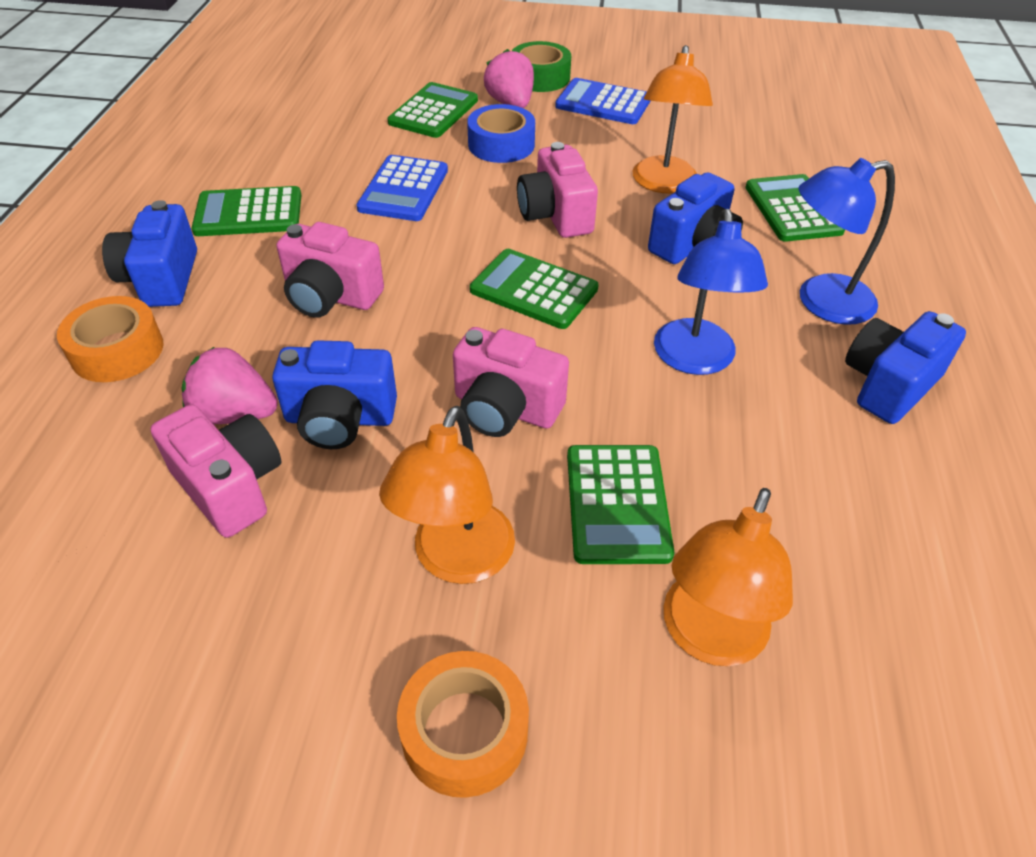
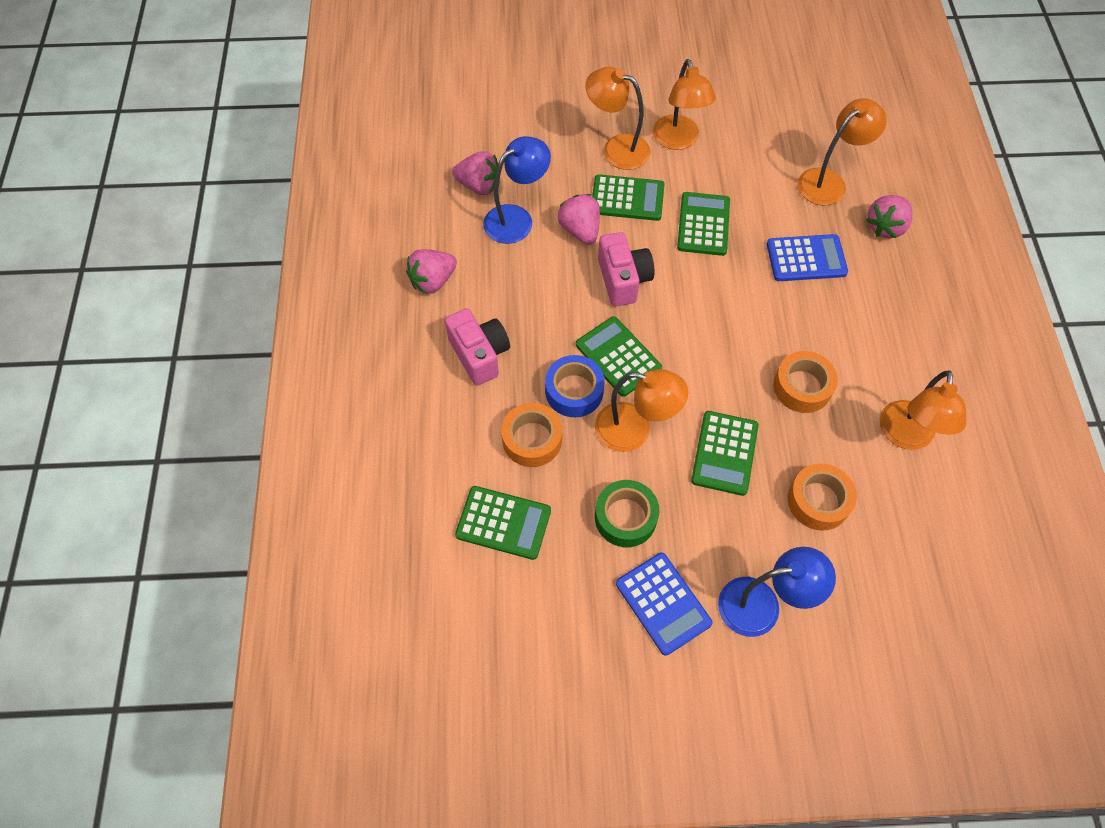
blue camera: [102,200,197,307] [272,340,397,449] [648,172,743,264] [845,311,966,424] = 4 -> none = 0
orange lamp: [379,406,515,584] [633,45,713,194] [663,488,793,666] = 3 -> [585,67,650,170] [595,369,688,452] [653,59,716,150] [798,98,887,205] [880,370,966,450] = 5
orange tape: [57,296,164,382] [397,651,529,798] = 2 -> [501,403,562,467] [773,351,838,413] [788,463,857,531] = 3
pink camera: [150,404,281,538] [276,222,384,318] [453,327,569,437] [517,142,598,238] = 4 -> [445,309,510,386] [598,232,654,306] = 2
pink strawberry: [181,346,278,424] [484,49,534,108] = 2 -> [406,249,457,294] [452,151,500,195] [558,194,600,245] [866,195,912,238] = 4

